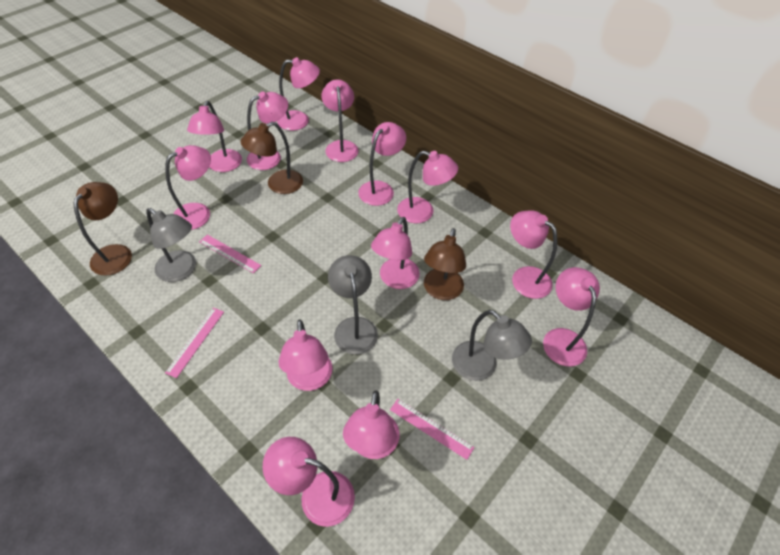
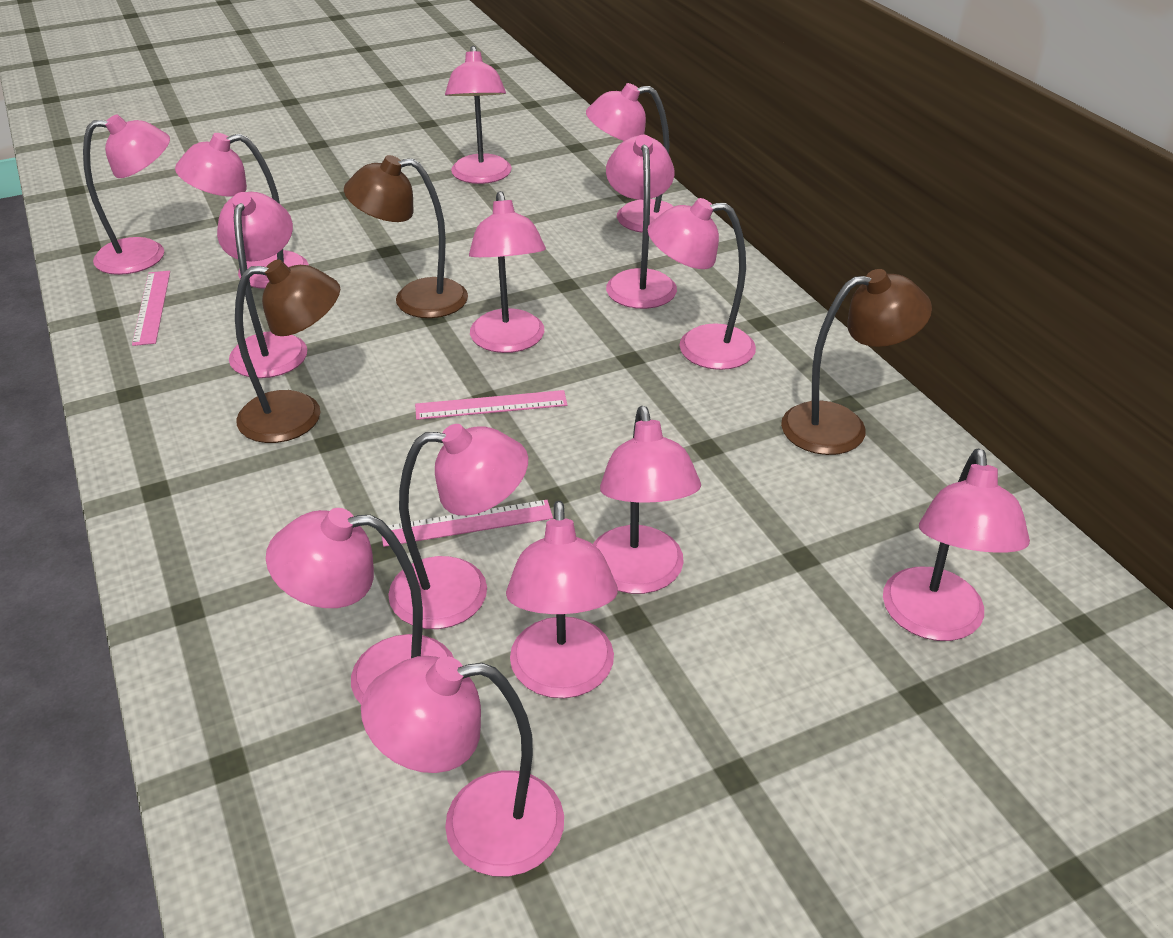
grey lamp: [146,208,196,282] [328,255,378,354] [452,310,532,381] = 3 -> none = 0
pink lamp: [165,145,211,230] [187,101,242,172] [247,92,288,170] [263,437,355,527] [277,57,320,131] [278,319,332,391] [322,79,358,162] [343,390,400,459] [358,122,406,206] [371,217,420,289] [397,151,458,223] [510,210,557,299] [543,267,600,366] = 13 -> [83,114,170,275] [175,133,309,289] [217,192,307,378] [266,508,454,704] [361,656,564,877] [388,424,528,629] [445,46,512,184] [469,191,546,353] [506,501,618,698] [586,83,674,233] [593,406,701,594] [606,135,677,309] [648,198,756,370] [883,449,1030,641] = 14

